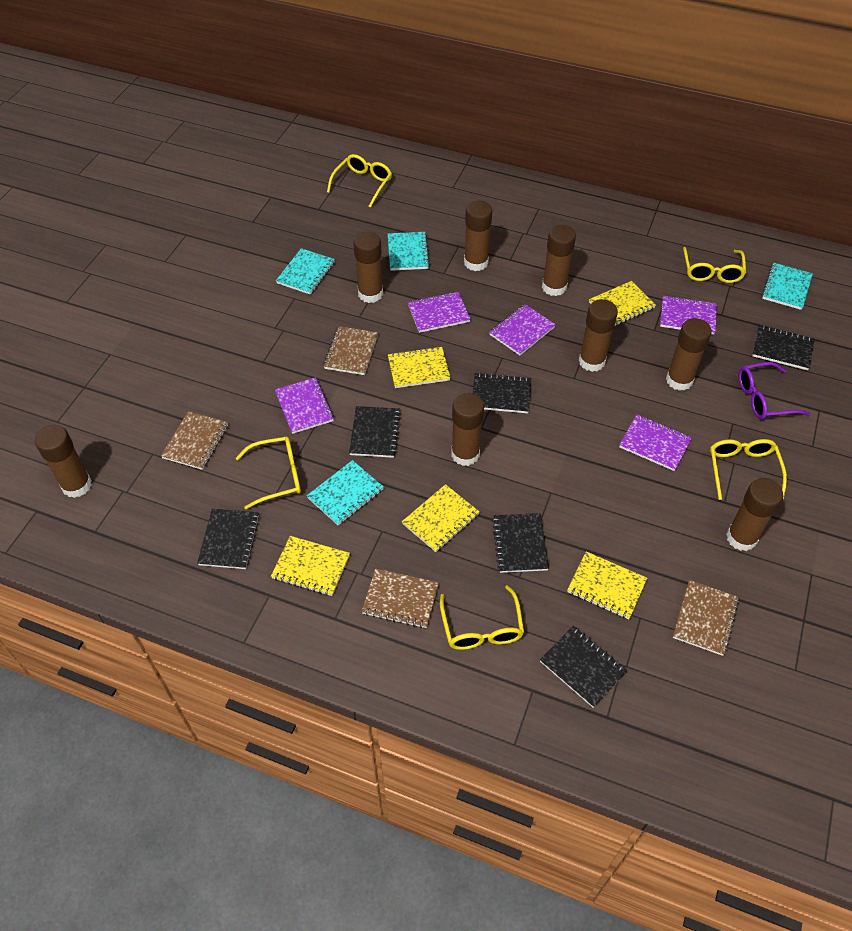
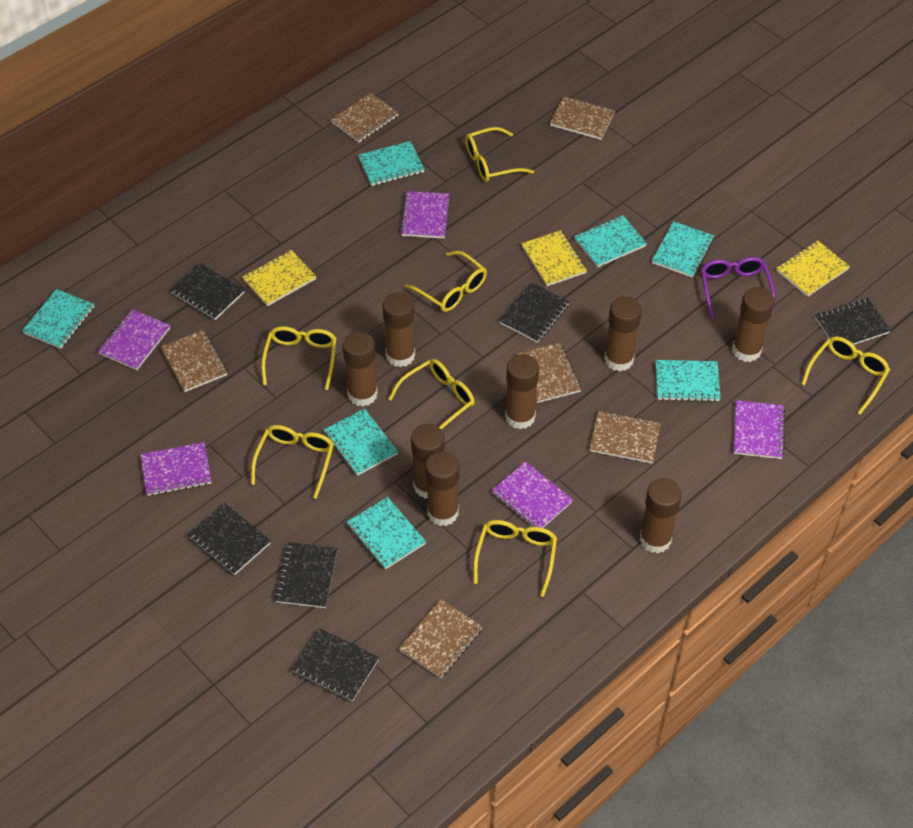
brown notebook: [161,411,228,470] [323,326,378,375] [362,568,439,628] [673,580,739,656] = 4 -> [161,330,227,392] [331,93,398,142] [399,599,483,678] [517,343,581,403] [550,96,615,140] [590,411,661,463] = 6
turquoise notebook: [276,248,335,295] [307,460,384,525] [388,232,430,271] [762,263,813,310] = 4 -> [22,289,94,349] [324,408,398,476] [347,497,426,570] [358,141,425,186] [574,215,647,267] [652,221,714,278] [656,360,721,402] = 7
yellow glasses: [236,437,301,509] [327,154,392,208] [440,585,524,650] [683,247,746,283] [710,439,787,500] = 5 -> [251,425,334,499] [261,326,336,390] [389,359,475,430] [404,251,487,312] [465,127,534,182] [473,520,557,597] [801,336,890,415] = 7
yellow notebook: [271,536,350,596] [388,346,450,388] [402,484,479,552] [567,551,647,619] [589,281,656,326] = 5 -> [242,250,316,306] [521,230,587,286] [776,241,850,297] = 3

